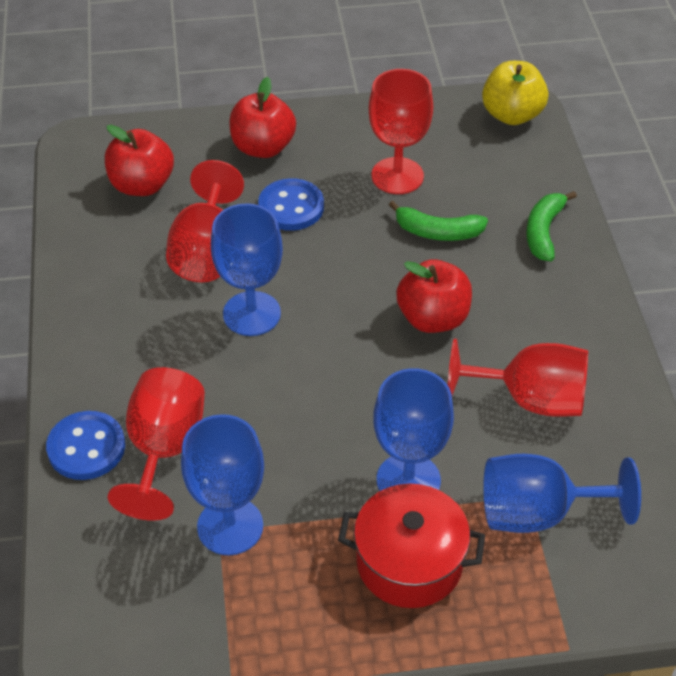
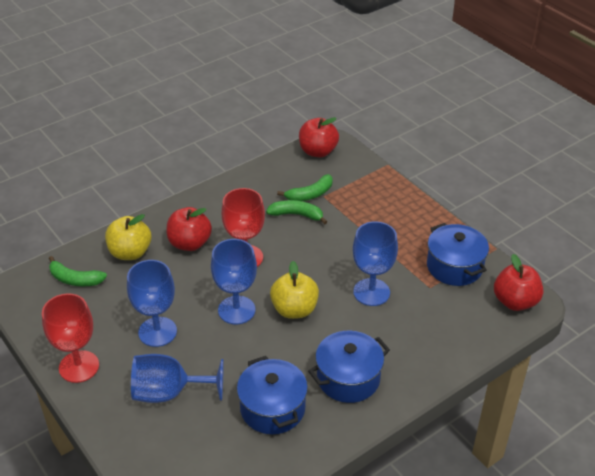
blue button: [46,411,125,480] [258,178,324,231] = 2 -> none = 0
blue pot: none = 0 -> [237,356,308,434] [308,331,390,403] [427,223,489,286] = 3
green banana: [389,201,488,241] [526,191,577,261] = 2 -> [49,256,107,286] [266,200,327,224] [277,174,333,201] = 3
red goblet: [107,367,205,521] [166,160,244,282] [369,69,433,194] [448,339,588,417] = 4 -> [42,293,99,383] [222,188,265,267] = 2
red pot: [338,484,485,608] = 1 -> none = 0
yellow apple: [482,61,548,125] = 1 -> [105,214,152,260] [270,261,319,319] = 2

